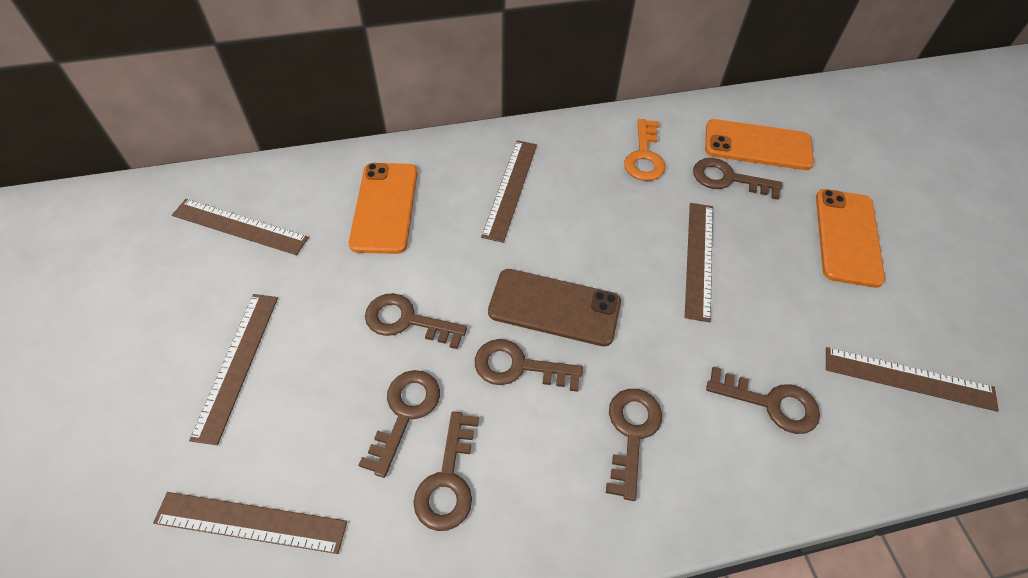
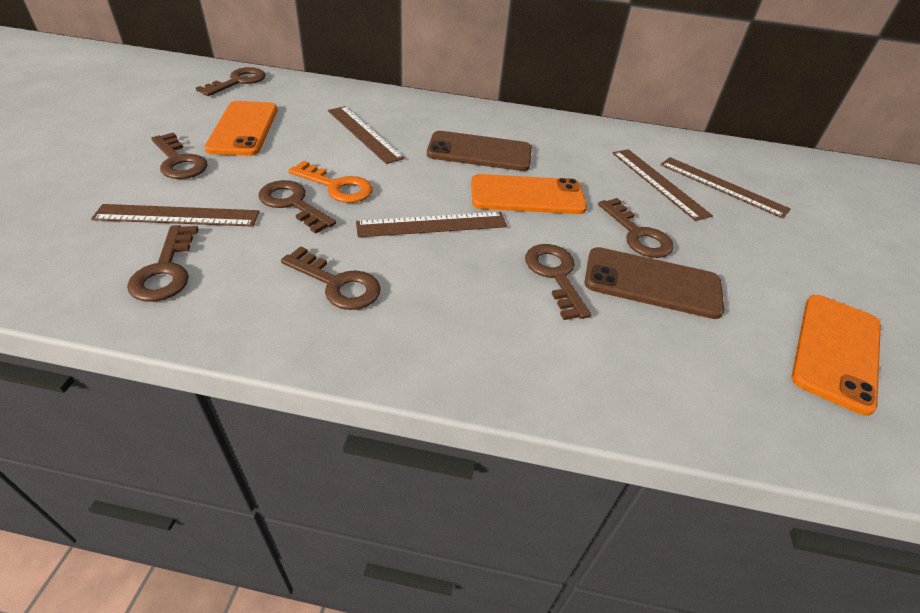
brown phone: [488,269,621,346] = 1 -> [427,131,532,171] [584,247,724,319] = 2
brown ruler: [153,492,347,554] [172,199,309,255] [189,294,278,445] [481,140,537,243] [685,203,713,322] [826,347,999,412] = 6 -> [91,204,259,227] [328,106,405,164] [356,212,507,237] [612,149,713,221] [660,157,791,219] = 5

